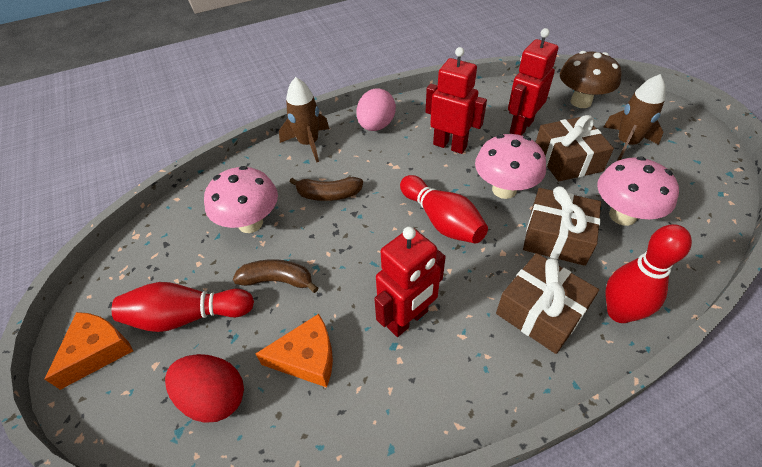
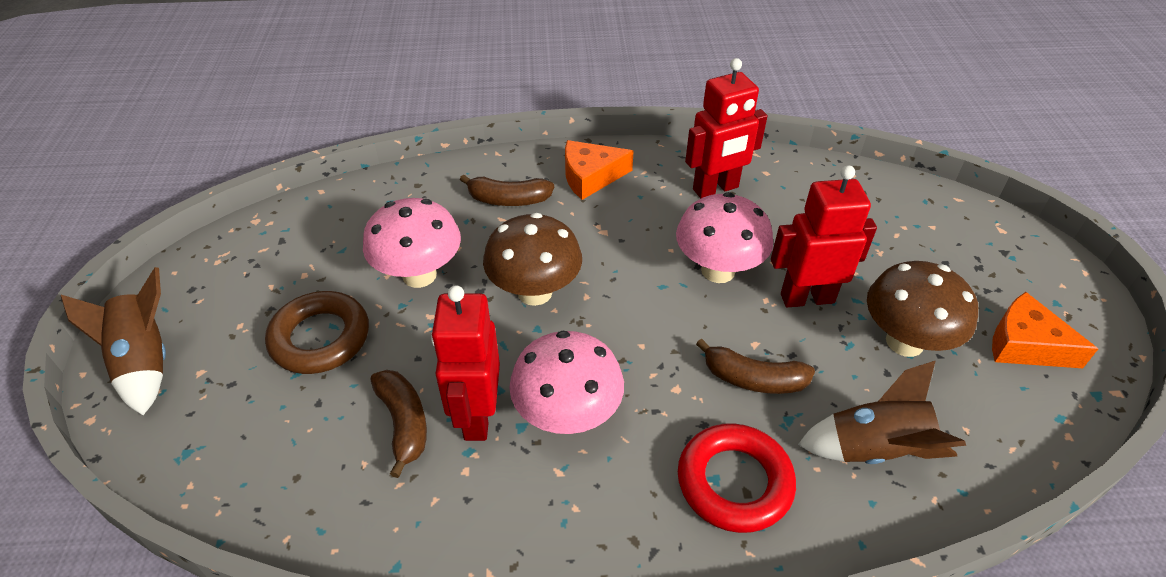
brown banana: [233,259,318,293] [290,177,363,201] = 2 -> [371,370,427,478] [460,174,554,206] [696,339,815,394] = 3
brown gift: [496,253,599,354] [523,186,601,266] [536,115,614,181] = 3 -> none = 0
brown mushroom: [560,51,622,108] = 1 -> [483,213,582,306] [867,261,978,357] = 2
brown ring: none = 0 -> [265,291,369,374] = 1
pink egg: [356,89,396,131] = 1 -> none = 0
red bowling pin: [112,282,254,332] [400,175,488,244] [605,224,692,323] = 3 -> none = 0
red egg: [165,354,244,423] = 1 -> none = 0
red ring: none = 0 -> [678,423,796,533] = 1

